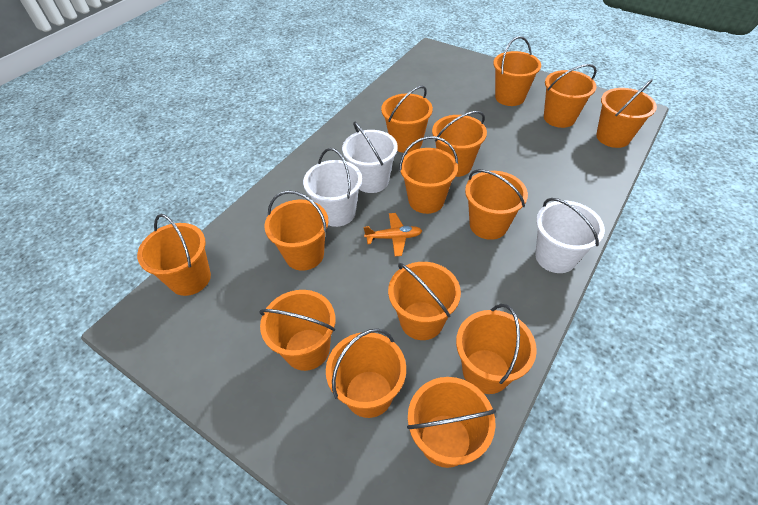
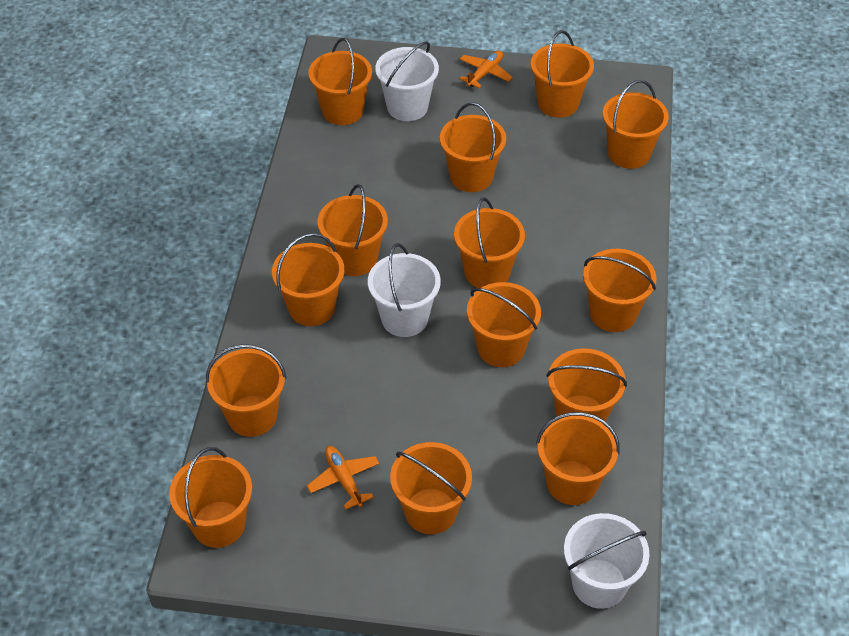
orange plane: [364,213,422,256] = 1 -> [307,446,379,510] [460,51,513,88] = 2

